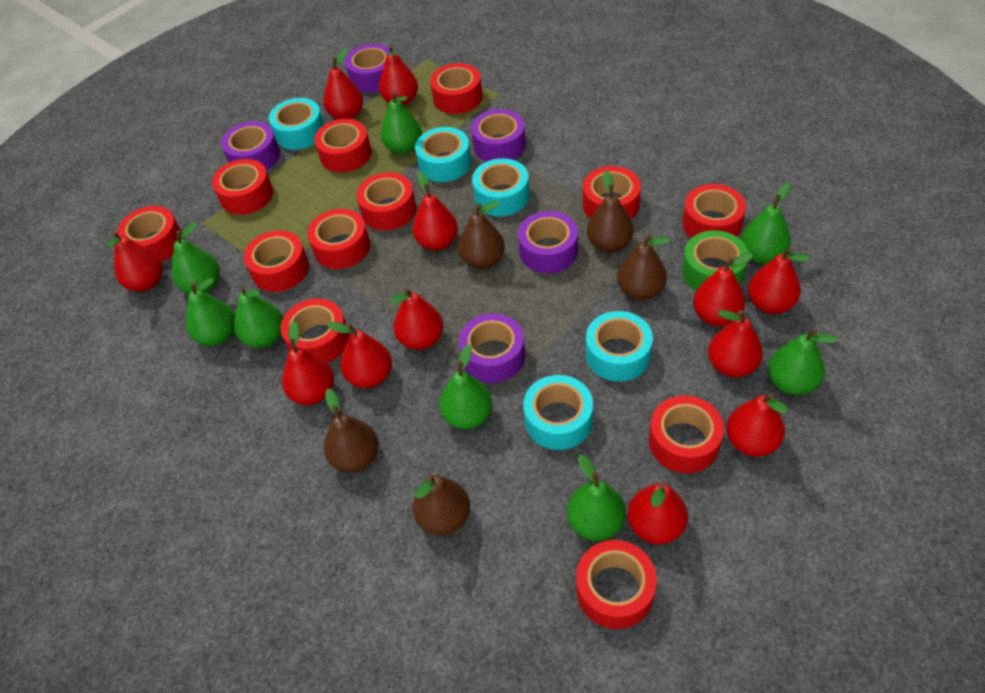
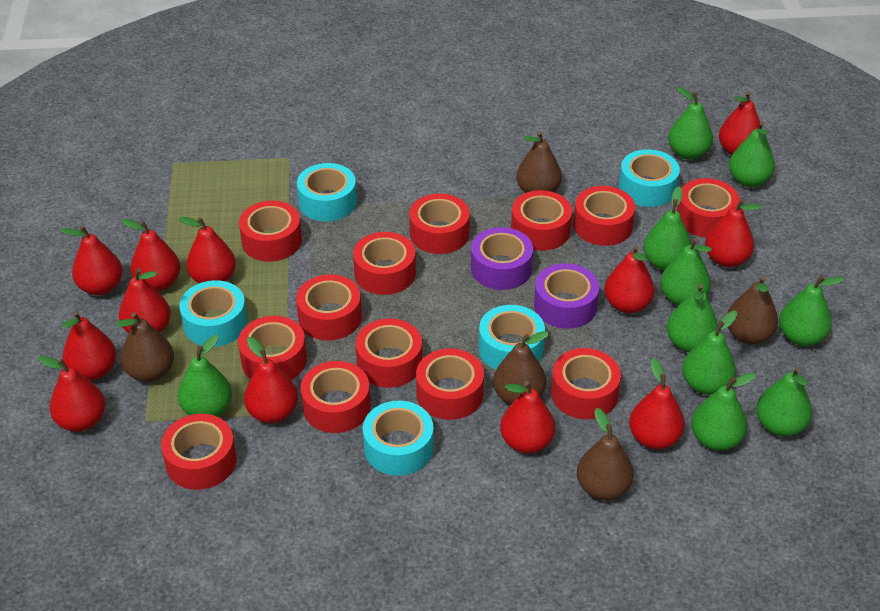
green pear: [172,222,219,293] [186,278,235,346] [234,285,283,348] [381,92,422,154] [439,344,493,429] [567,455,626,541] [741,182,791,264] [768,329,838,395] = 8 -> [178,335,232,417] [643,186,692,270] [660,238,712,306] [667,284,718,352] [668,87,713,160] [682,311,738,395] [691,373,756,451] [729,122,775,187] [756,367,812,437] [779,275,844,346] = 10
green tape: [682,230,749,291] = 1 -> none = 0
purple tape: [221,121,280,170] [345,44,390,93] [459,313,525,383] [471,109,526,162] [518,211,578,273] = 5 -> [471,227,533,290] [534,263,599,329] = 2
red tape: [117,206,183,262] [212,159,273,215] [244,230,309,292] [281,299,349,363] [307,209,370,269] [314,119,371,172] [356,172,416,231] [430,63,483,114] [576,540,657,629] [583,166,641,219] [649,395,724,473] [682,184,746,238] = 12 -> [161,414,237,490] [238,316,307,380] [239,201,302,262] [296,274,362,341] [301,361,370,433] [353,232,416,295] [355,318,422,388] [409,194,470,254] [416,348,484,420] [511,190,572,251] [551,348,621,419] [573,186,635,246] [677,178,740,237] = 13

